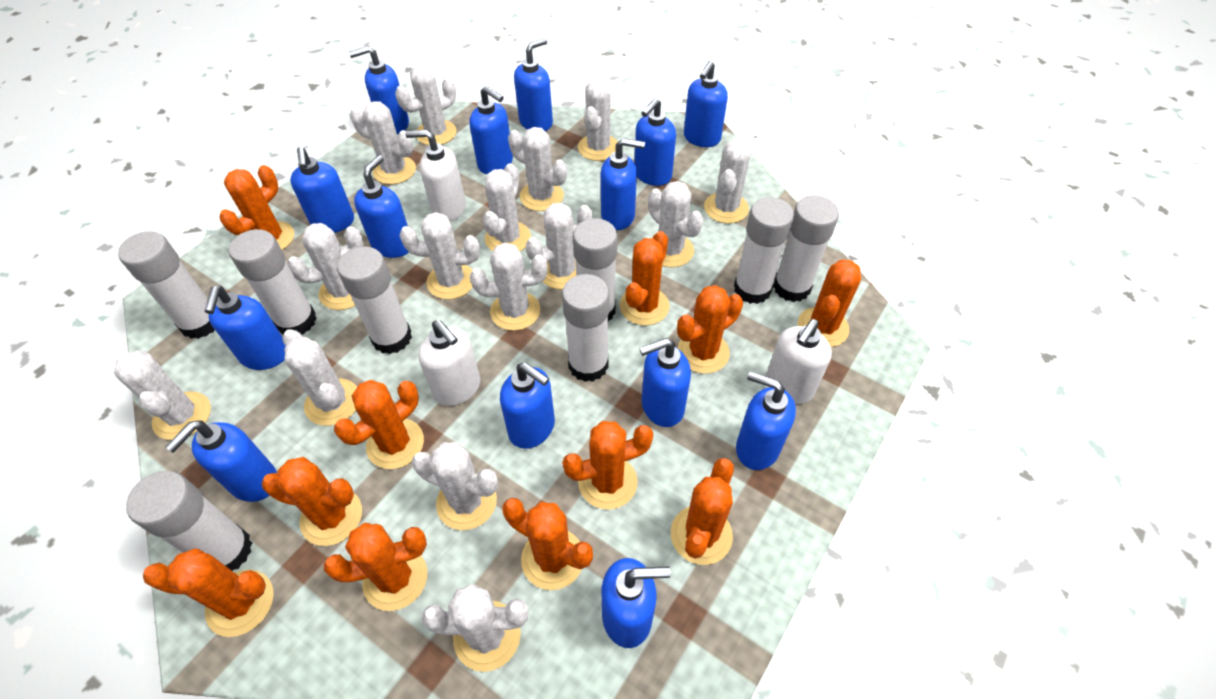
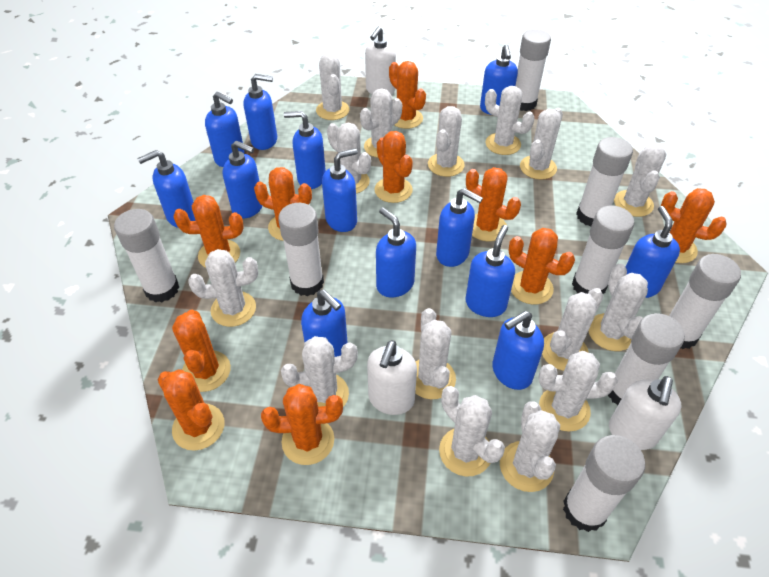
blue soap dispenser: [165,420,277,502] [204,286,286,370] [290,147,354,233] [349,46,409,134] [354,155,409,258] [469,86,513,174] [500,362,555,449] [514,38,553,131] [601,138,645,230] [602,558,671,648] [634,98,676,186] [639,338,691,427] [684,61,728,147] [736,372,796,470] = 14 -> [137,150,195,228] [205,92,245,167] [222,141,262,219] [243,74,277,150] [284,111,326,189] [301,289,348,357] [322,148,358,232] [376,208,416,297] [436,188,483,267] [465,225,515,317] [480,44,518,115] [492,311,544,390] [626,206,680,298] = 13
orange cactus: [143,548,274,637] [220,165,294,250] [262,457,362,546] [324,523,427,611] [334,380,424,469] [502,498,593,590] [562,421,653,509] [620,231,669,326] [671,458,734,565] [677,285,743,374] [798,259,861,347] = 11 -> [158,369,224,451] [172,310,231,392] [174,195,243,268] [254,167,312,241] [261,384,343,465] [374,131,413,203] [389,61,426,129] [466,167,521,241] [509,228,575,305] [661,188,727,263] = 10

